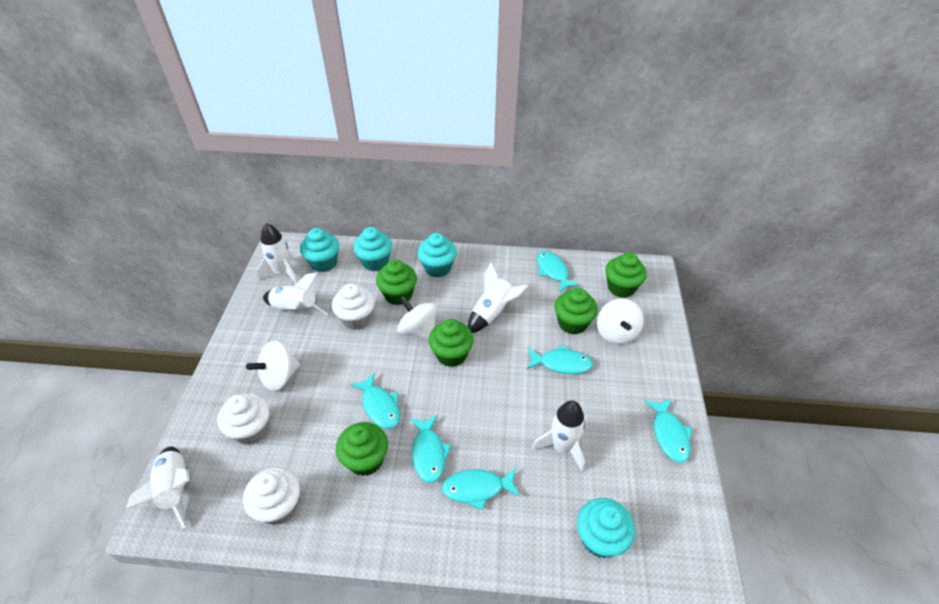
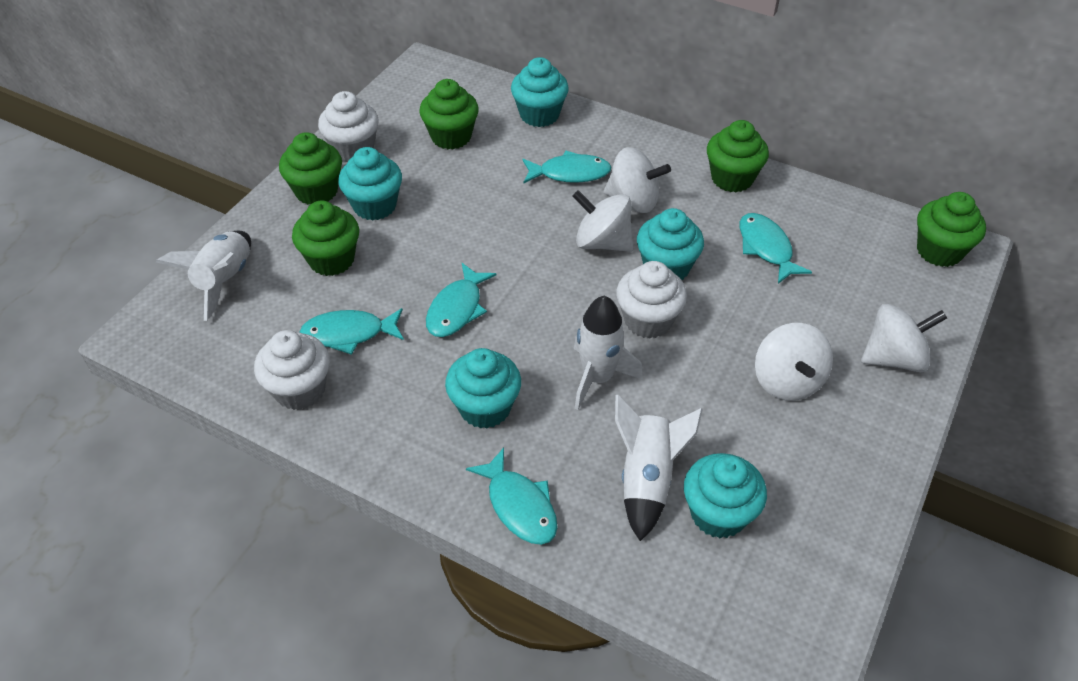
turquoise cupcake: [300,228,339,272] [353,227,392,271] [417,233,457,278] [577,498,635,558] = 4 -> [338,147,402,221] [445,348,521,428] [511,57,569,127] [637,208,704,280] [684,453,767,538] = 5
turquoise fish: [350,373,400,429] [410,415,451,483] [441,468,521,510] [527,345,593,374] [537,251,580,292] [645,399,692,463] = 6 -> [300,308,404,355] [426,263,496,337] [466,448,558,545] [522,151,612,183] [740,213,812,284] = 5
white rocket: [125,446,189,528] [257,223,298,283] [263,272,328,316] [468,262,528,333] [532,400,585,472] = 5 -> [156,231,251,321] [574,296,643,410] [615,395,703,541] = 3
white spinning top: [246,340,300,391] [397,295,437,340] [597,299,644,345] = 3 -> [572,190,633,252] [604,147,671,213] [755,323,833,401] [861,304,947,372] = 4

